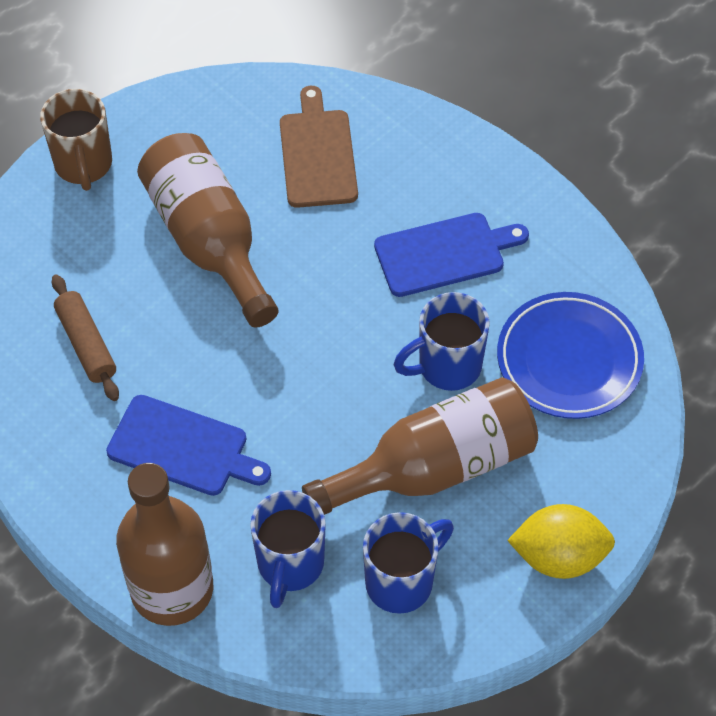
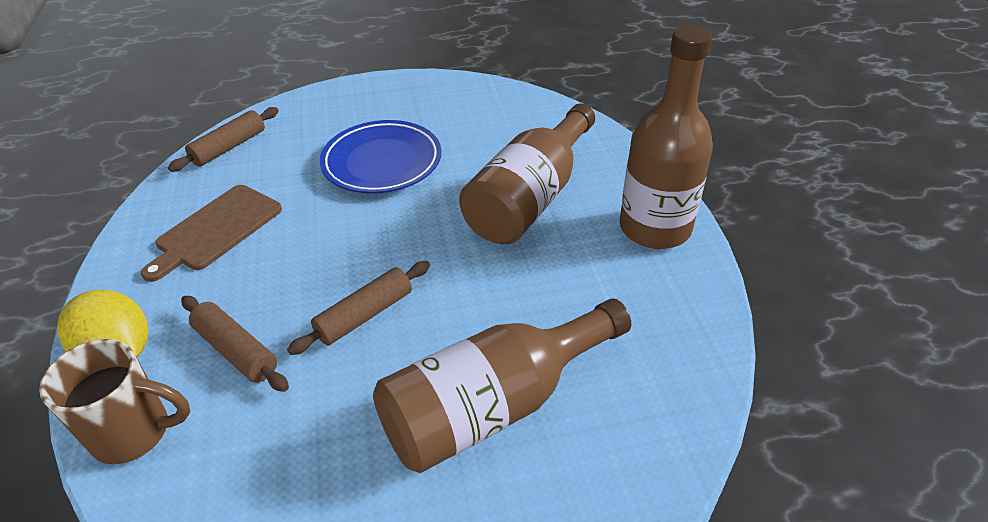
blue cutting board: [106,395,271,496] [374,213,529,297] = 2 -> none = 0
blue mug: [250,490,326,608] [363,512,454,614] [394,292,490,391] = 3 -> none = 0
brown rolling pin: [52,274,119,401] = 1 -> [168,107,279,172] [181,296,289,392] [287,261,430,355] = 3

